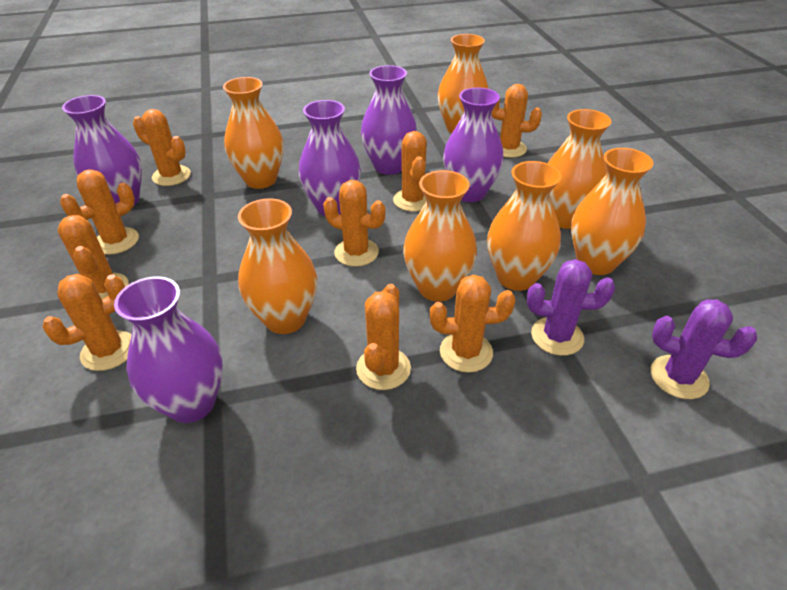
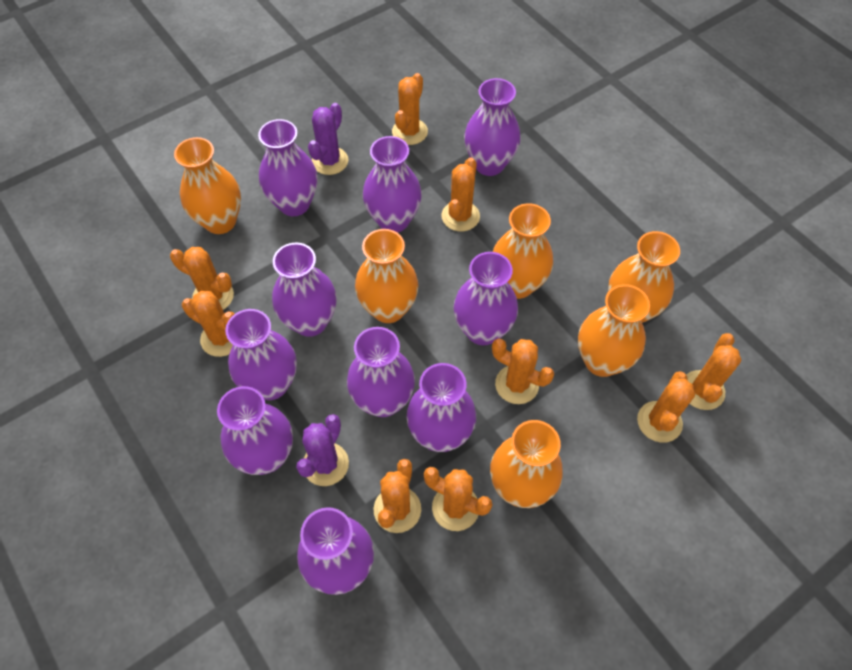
orange vase: [223,77,284,189] [238,198,317,334] [403,170,477,302] [438,34,488,134] [487,161,561,291] [547,109,612,229] [571,148,653,275] = 7 -> [174,137,241,234] [355,229,419,323] [490,420,563,508] [492,203,553,299] [578,284,650,377] [608,231,680,323] = 6
purple vase: [62,95,142,205] [114,276,223,423] [299,100,361,216] [361,65,417,175] [443,87,504,202] = 5 -> [217,386,293,475] [225,309,297,400] [258,119,318,216] [272,242,337,337] [297,507,374,595] [347,327,415,417] [363,136,422,232] [407,363,476,452] [454,252,518,345] [464,78,521,176] = 10

